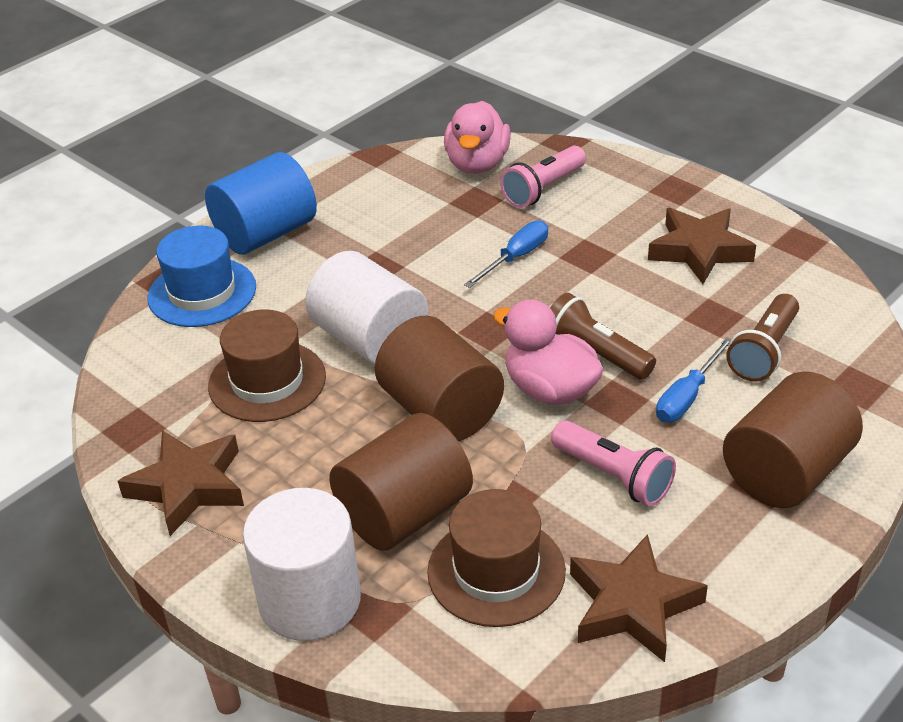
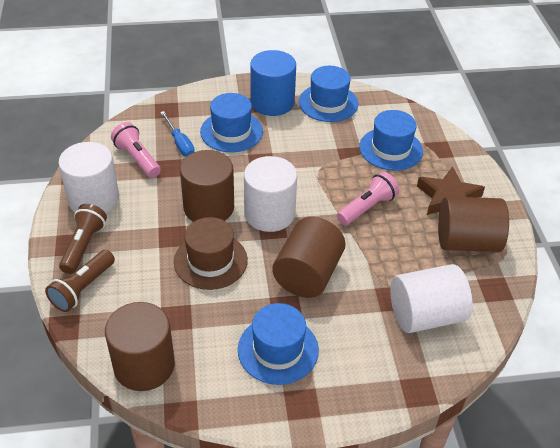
blue hat: [147,226,256,327] = 1 -> [200,93,263,152] [238,303,319,385] [299,66,358,122] [359,110,423,171] = 4
blue screwdriver: [464,220,548,288] [656,337,731,422] = 2 -> [160,111,195,157] = 1
brown cylinder: [329,413,473,551] [375,316,504,441] [723,372,863,508] = 3 -> [105,302,175,391] [180,150,234,222] [272,217,346,298] [438,196,509,252] = 4
brown hat: [208,310,326,422] [427,489,566,627] = 2 -> [174,217,248,290] = 1
brown star: [118,430,244,536] [570,534,708,662] [648,208,756,284] = 3 -> [417,167,485,215] = 1
pink duck: [444,101,511,174] [493,299,604,405] = 2 -> none = 0
white cylinder: [243,488,361,641] [305,251,428,364] = 2 -> [58,142,119,213] [244,156,297,232] [390,264,472,333] = 3

